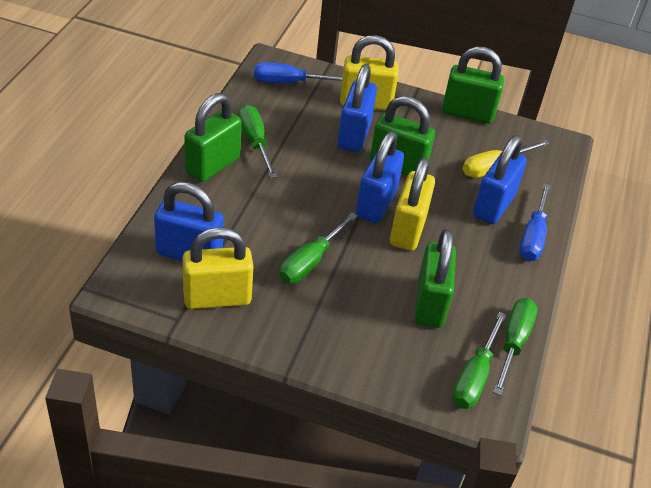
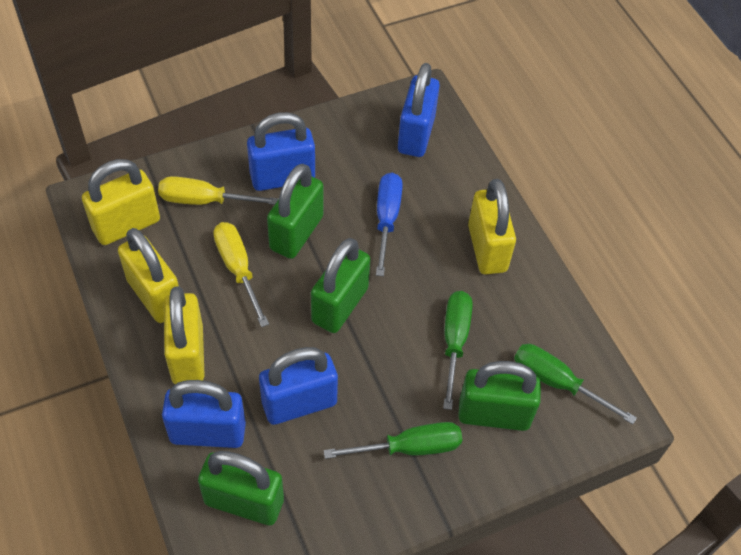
blue screwdriver: [254,62,343,83] [519,183,551,261] = 2 -> [376,172,403,276] = 1
green screwdriver: [238,105,277,178] [279,212,358,284] [452,312,507,409] [493,298,538,396] = 4 -> [324,422,462,459] [443,291,473,410] [514,344,637,424] = 3
yellow padlock: [183,227,253,309] [340,35,399,111] [390,157,435,251] = 3 -> [82,159,160,245] [118,228,179,323] [164,286,205,384] [468,179,516,275] = 4
yellow screwdriver: [463,140,550,178] = 1 -> [158,176,279,205] [213,222,269,327] = 2

